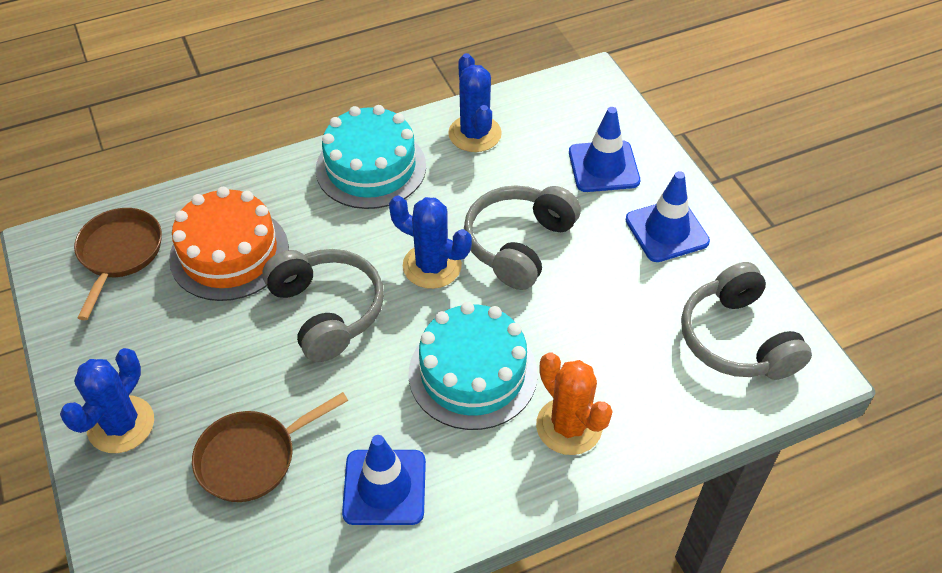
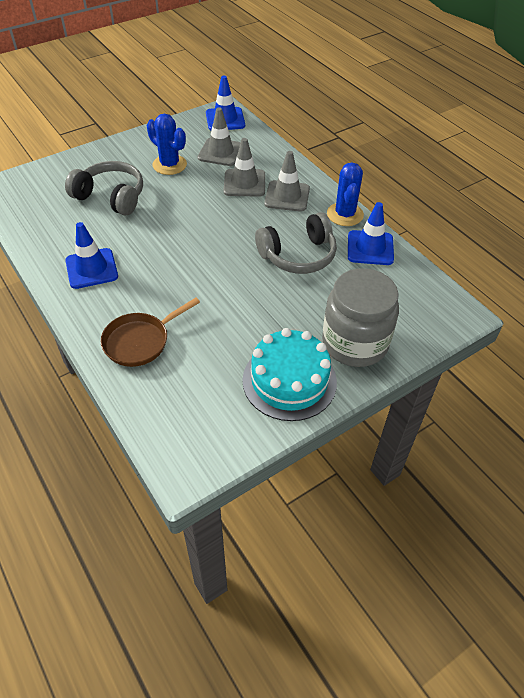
blue cactus: [60,348,154,453] [389,196,472,289] [448,53,502,152] = 3 -> [147,114,187,175] [327,162,364,226] = 2
brown pan: [74,208,162,320] [192,392,348,502] = 2 -> [101,298,200,367] = 1
grey headphones: [262,249,384,362] [464,185,581,290] [681,262,812,380] = 3 -> [65,161,143,215] [255,212,337,274] = 2
grey jar: none = 0 -> [322,268,399,367] = 1
grey traffic cone: none = 0 -> [198,108,241,166] [223,138,265,197] [264,151,310,211] = 3
orange cactus: [536,353,613,455] = 1 -> none = 0
orange cake: [169,187,289,301] = 1 -> none = 0
turquoise cake: [316,105,426,209] [409,302,538,430] = 2 -> [242,328,337,421] = 1

